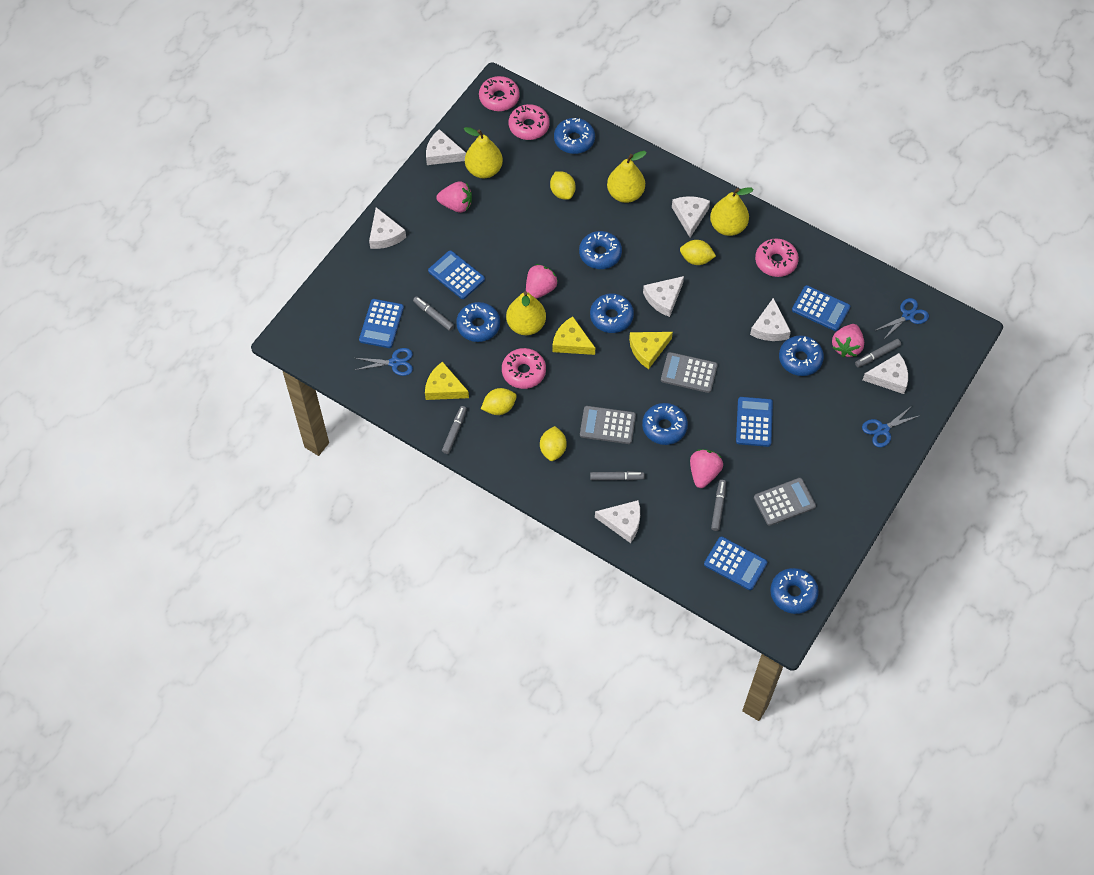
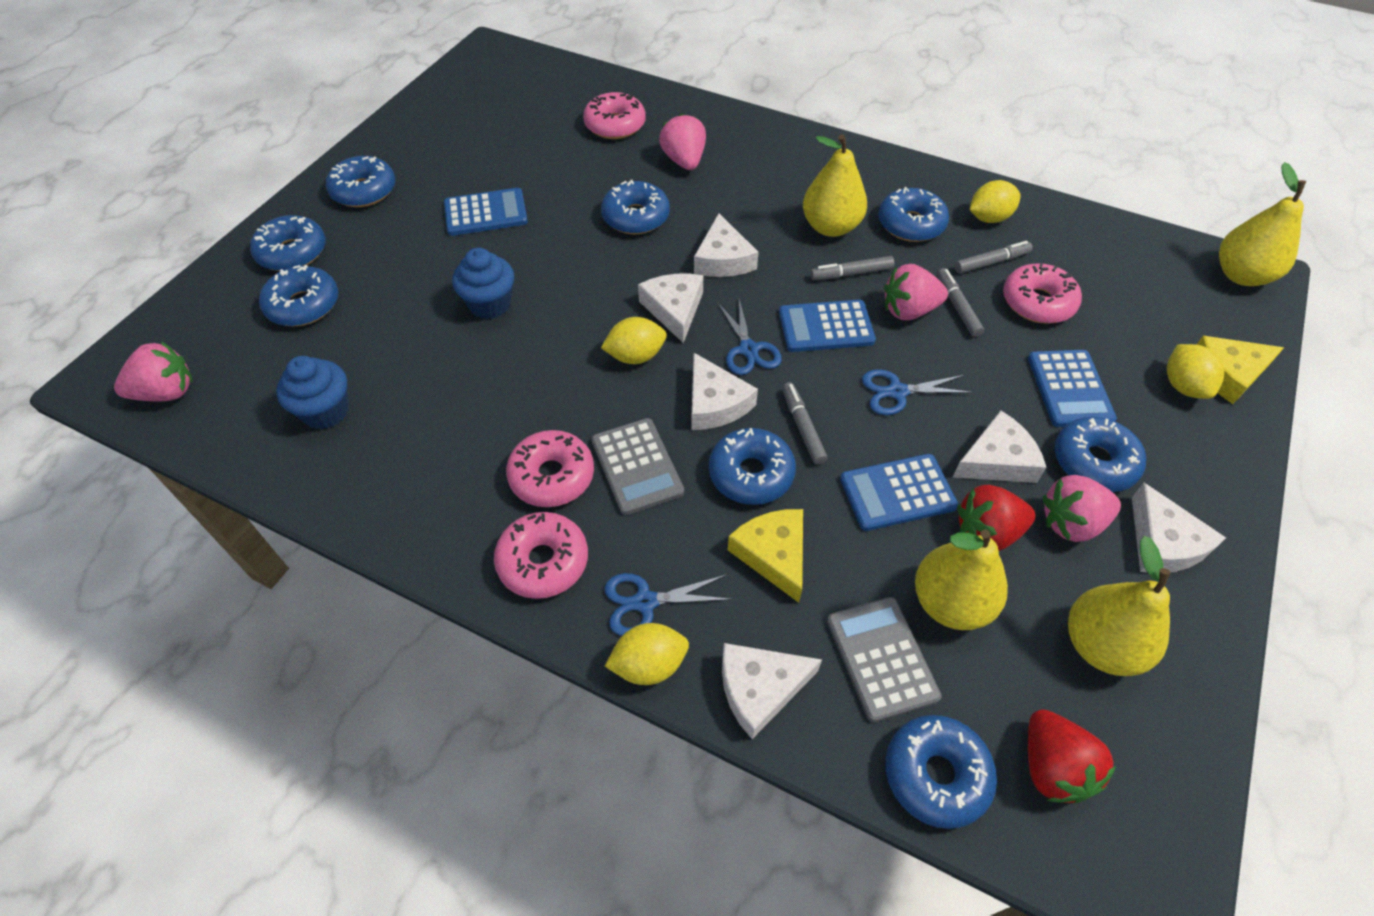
blue calculator: [359,299,404,348] [428,250,485,299] [704,536,767,590] [736,397,773,447] [792,285,850,331] = 5 -> [444,188,528,236] [779,300,876,352] [840,454,958,531] [1028,350,1117,427] = 4
blue cupcake: none = 0 -> [276,356,349,429] [452,248,514,319] = 2
blue donut: [456,302,500,342] [554,118,595,154] [579,231,622,269] [590,294,634,333] [642,403,688,445] [770,568,819,614] [779,335,824,376] = 7 -> [250,215,326,271] [259,265,338,326] [326,156,395,207] [601,180,670,234] [709,428,796,505] [878,187,949,242] [885,715,997,829] [1054,417,1146,492] = 8
grey calculator: [580,406,636,444] [661,352,718,393] [754,478,816,526] = 3 -> [591,418,684,515] [827,597,942,723] = 2
grey marker: [413,296,454,331] [442,406,467,454] [590,471,645,480] [711,480,726,531] [855,339,901,367] = 5 -> [782,382,828,465] [810,256,894,280] [937,268,984,337] [954,241,1033,273] = 4
red strawberry: none = 0 -> [957,485,1036,551] [1028,709,1116,804] = 2
white cheese: [369,207,406,249] [426,129,466,165] [595,500,640,543] [643,276,684,317] [672,196,710,238] [750,298,791,341] [863,353,908,394] = 7 -> [638,274,703,343] [691,353,758,430] [694,213,759,277] [722,643,822,739] [953,411,1047,483] [1132,483,1226,573] = 6
yellow cheese: [425,362,469,400] [552,316,595,355] [629,332,673,369] = 3 -> [728,509,803,603] [1196,336,1284,404] = 2

